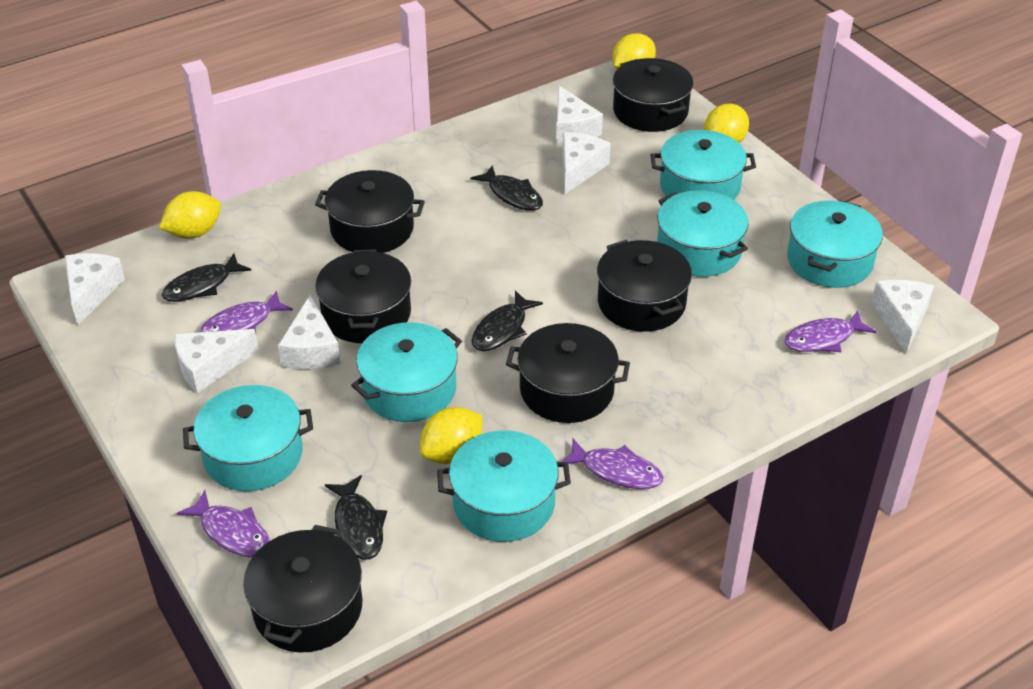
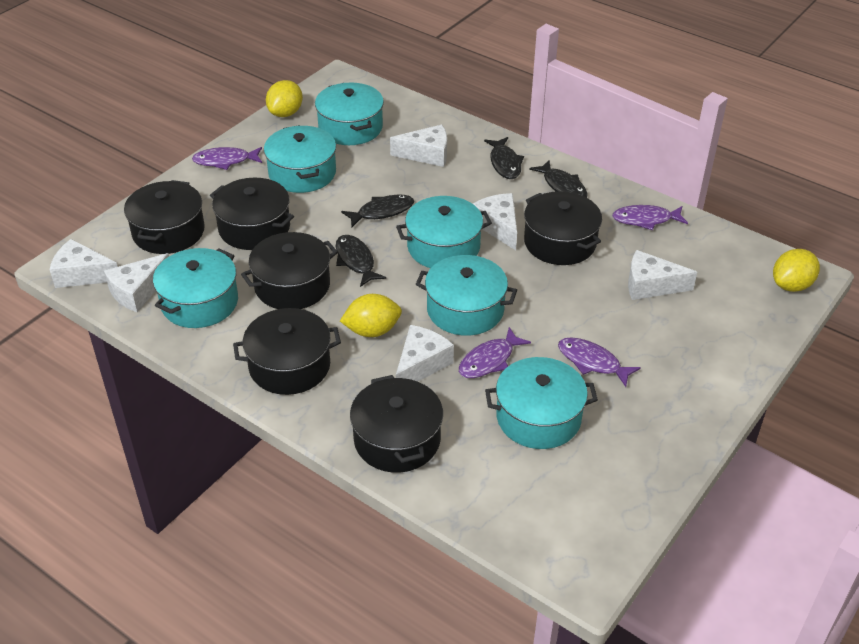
yellow lemon: [159,191,221,239] [420,407,483,464] [612,33,656,69] [704,104,749,143] = 4 -> [266,80,303,117] [340,294,402,337] [773,249,820,292] = 3

